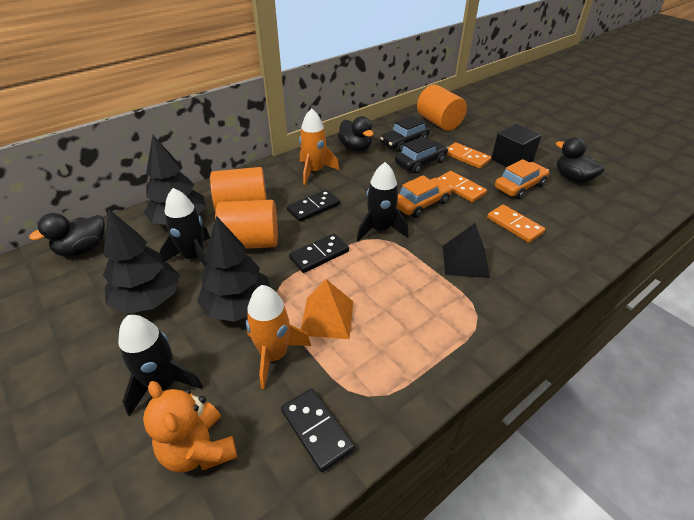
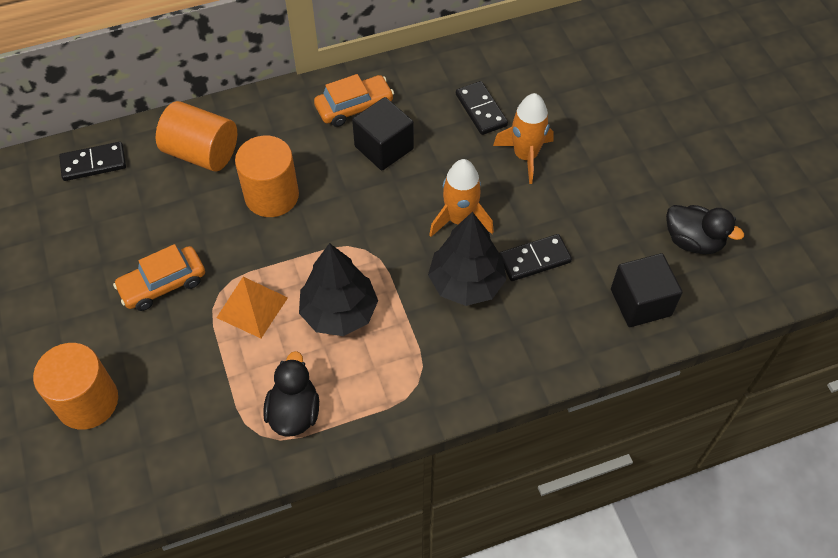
black car: [380,116,430,152] [395,137,448,174] = 2 -> none = 0
black cube: [491,124,542,167] = 1 -> [352,97,414,171] [611,253,683,327] = 2
black duck: [29,213,105,257] [338,116,374,151] [556,137,605,183] = 3 -> [263,351,319,437] [666,205,744,254] = 2
black pyramid: [443,223,490,278] = 1 -> none = 0
black rocket: [118,315,203,417] [160,188,210,267] [357,162,408,241] = 3 -> none = 0
black tree: [103,209,180,314] [144,135,206,225] [197,216,270,322] = 3 -> [299,243,378,336] [428,212,507,306] = 2
orange domino: [438,171,487,202] [447,142,491,169] [487,205,545,243] = 3 -> none = 0
orange teddy bear: [143,381,237,473] = 1 -> none = 0

